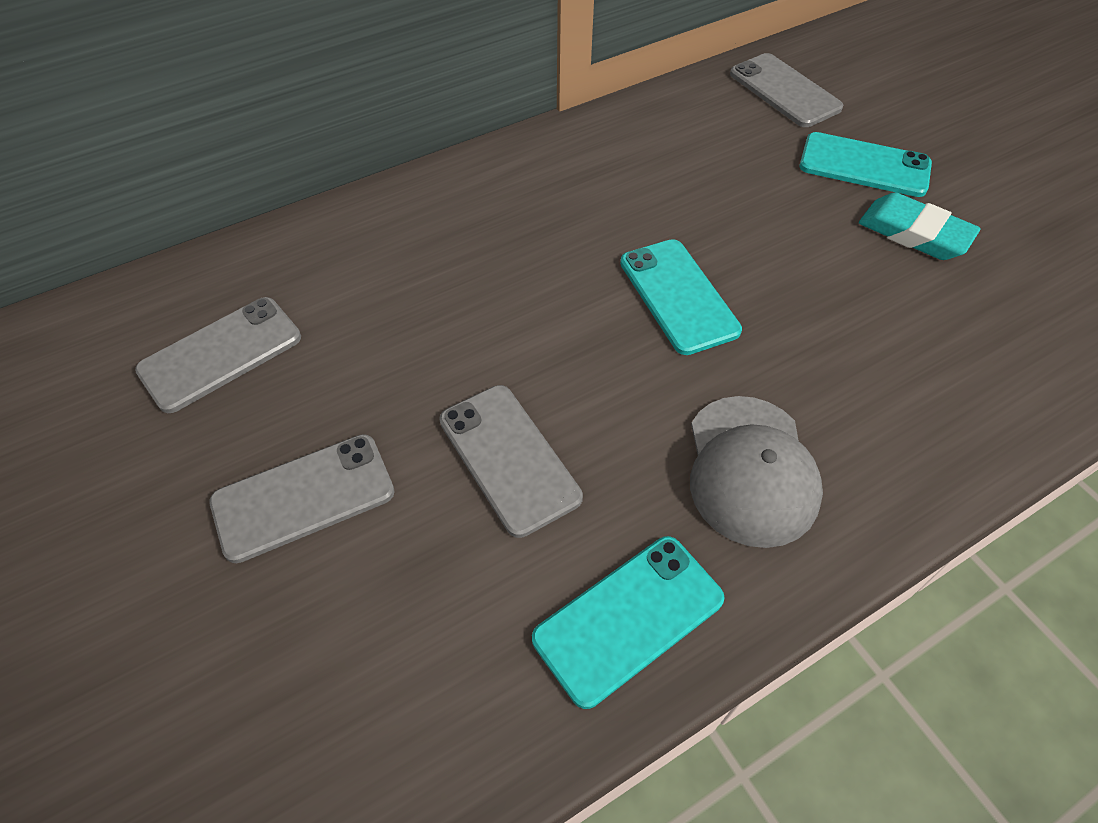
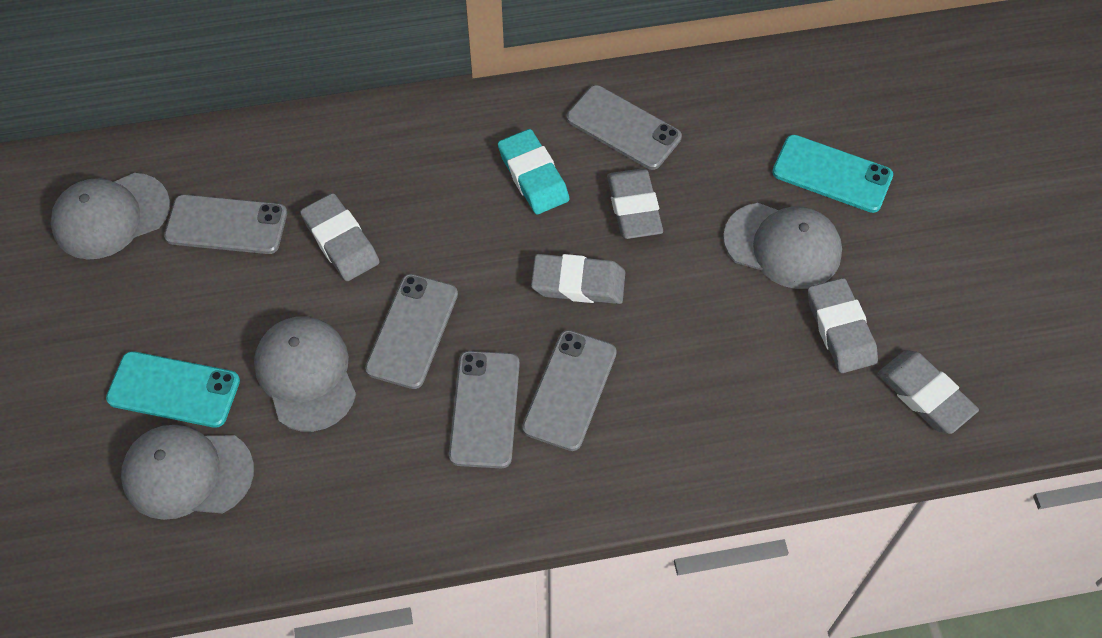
grey cap: [690,396,823,548] = 1 -> [51,173,170,259] [121,425,254,520] [254,317,356,432] [723,203,842,289] = 4
grey eraser: none = 0 -> [300,193,379,281] [531,254,625,304] [607,169,663,239] [808,278,878,373] [877,351,979,434] = 5
grey phone: [135,297,301,413] [210,434,395,563] [439,385,583,538] [730,53,843,127] = 4 -> [164,194,287,254] [365,274,458,389] [449,351,520,468] [522,330,617,451] [567,85,682,170] = 5
turquoise phone: [532,536,724,709] [620,239,742,355] [799,132,932,197] = 3 -> [106,351,240,428] [772,135,893,213] = 2

